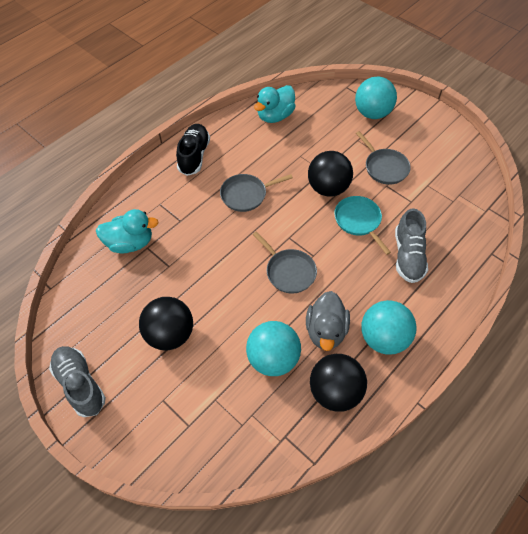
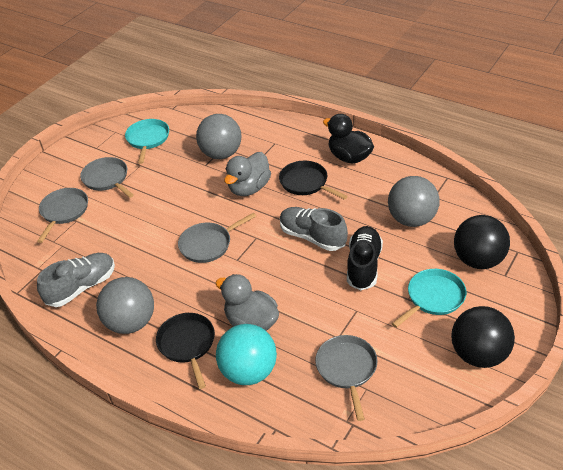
black ball: [139,297,193,351] [308,151,353,197] [310,354,367,412] = 3 -> [451,306,515,368] [454,215,510,269] = 2
black duck: none = 0 -> [323,114,374,164] = 1
black pan: none = 0 -> [156,313,215,389] [279,161,348,200] = 2
grey ball: none = 0 -> [96,277,154,334] [196,114,241,159] [388,176,440,227] = 3
grey duck: [306,291,350,351] = 1 -> [215,274,279,331] [224,152,271,196] = 2
grey pan: [220,174,293,212] [252,231,317,294] [356,131,411,185] = 3 -> [37,188,88,243] [80,157,134,198] [178,213,256,263] [315,335,377,421] = 4
turquoise ball: [246,321,301,376] [355,76,397,119] [361,300,417,355] = 3 -> [216,324,277,385] = 1
turquoise duck: [96,209,159,253] [254,85,296,123] = 2 -> none = 0
turquoise pan: [334,196,391,255] = 1 -> [125,119,169,164] [392,269,467,328] = 2

